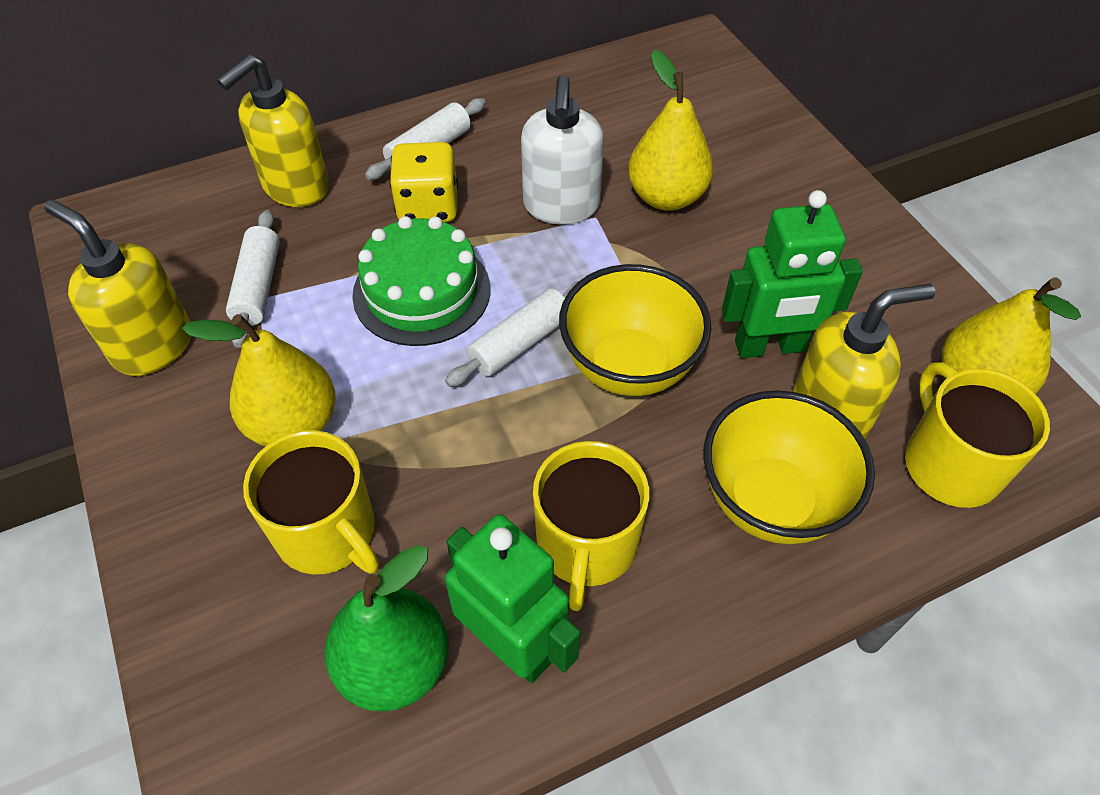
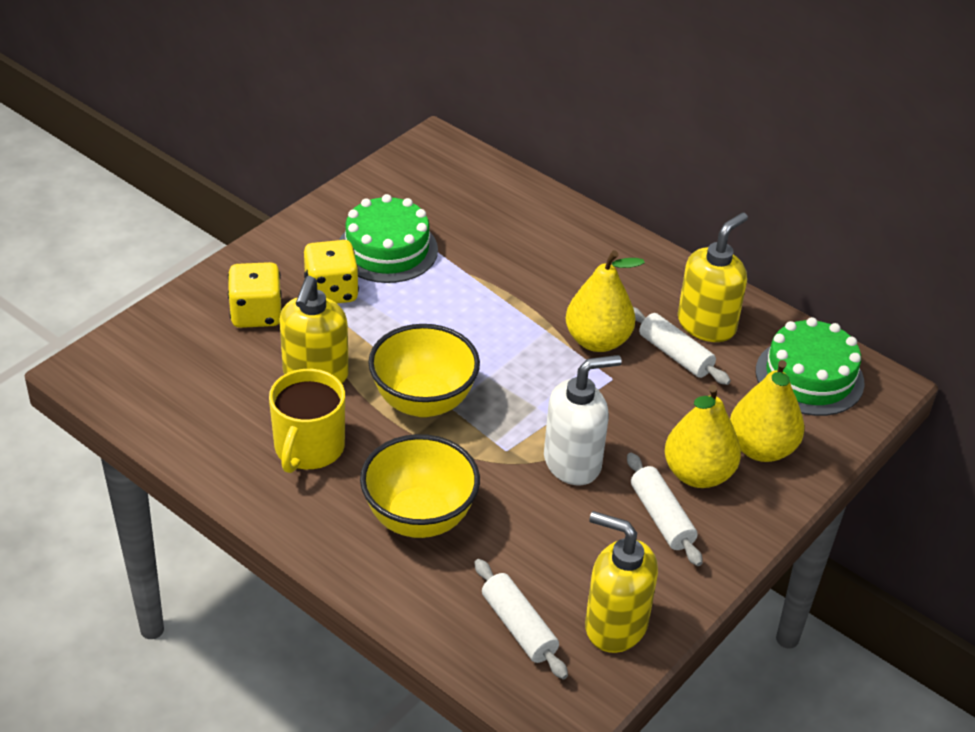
green cake: [352,216,490,346] = 1 -> [339,194,438,283] [756,317,865,416] = 2
green pear: [325,545,449,712] = 1 -> none = 0
green robot: [445,514,580,683] [722,190,863,358] = 2 -> none = 0
yellow dice: [389,142,458,222] = 1 -> [228,262,282,328] [304,240,359,303] = 2
yellow mug: [243,430,379,574] [533,441,650,611] [905,362,1050,508] = 3 -> [269,369,345,473] = 1

